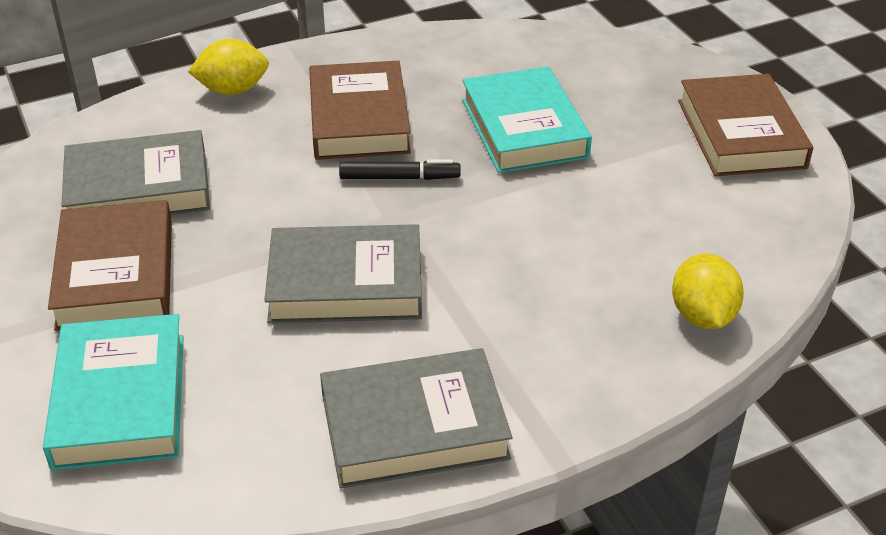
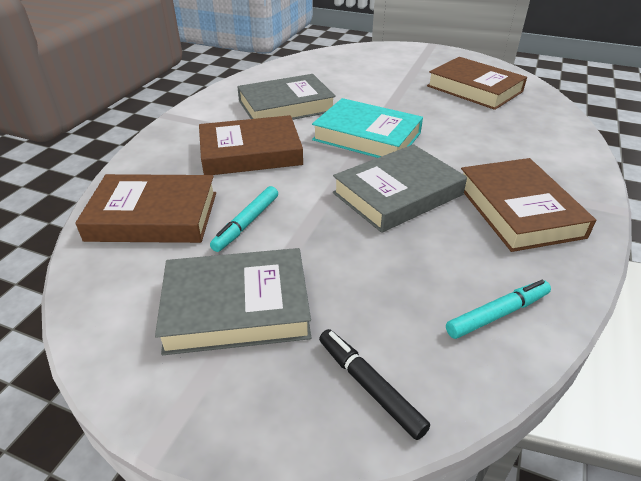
brown book: [48,200,172,331] [309,60,411,160] [678,74,813,176] = 3 -> [75,174,216,243] [199,115,303,175] [427,57,527,110] [461,158,596,252] = 4
turquoise book: [43,314,184,470] [462,66,592,173] = 2 -> [312,98,423,158] = 1
turquoise marker: none = 0 -> [210,186,278,252] [446,280,551,339] = 2
yellow lemon: [188,39,269,95] [672,253,744,329] = 2 -> none = 0

